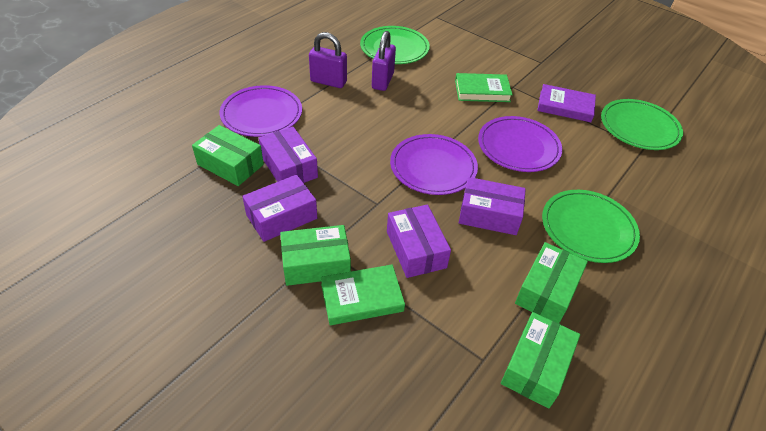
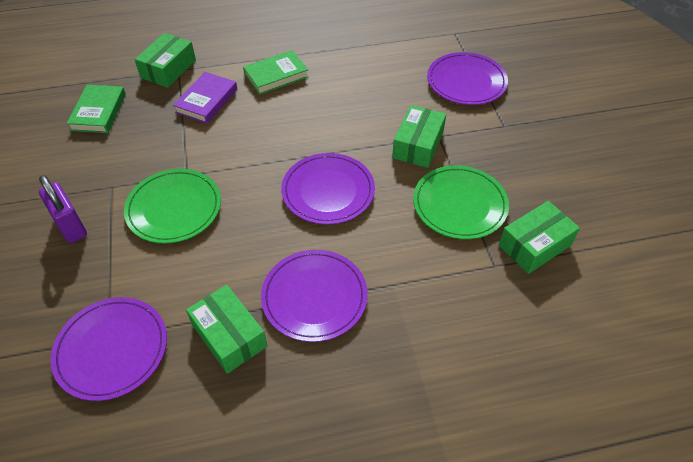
green plate: [360,26,430,64] [542,190,640,263] [601,99,683,150] = 3 -> [124,169,221,244] [413,165,509,239] = 2
purple box: [242,175,317,242] [258,127,318,183] [387,205,451,278] [459,177,526,235] = 4 -> none = 0
purple padlock: [309,32,347,88] [372,31,396,91] = 2 -> [39,175,87,243] = 1
purple plate: [219,85,302,137] [390,134,478,195] [478,116,562,172] = 3 -> [51,297,167,401] [261,250,368,342] [281,153,375,225] [427,52,508,105] = 4

